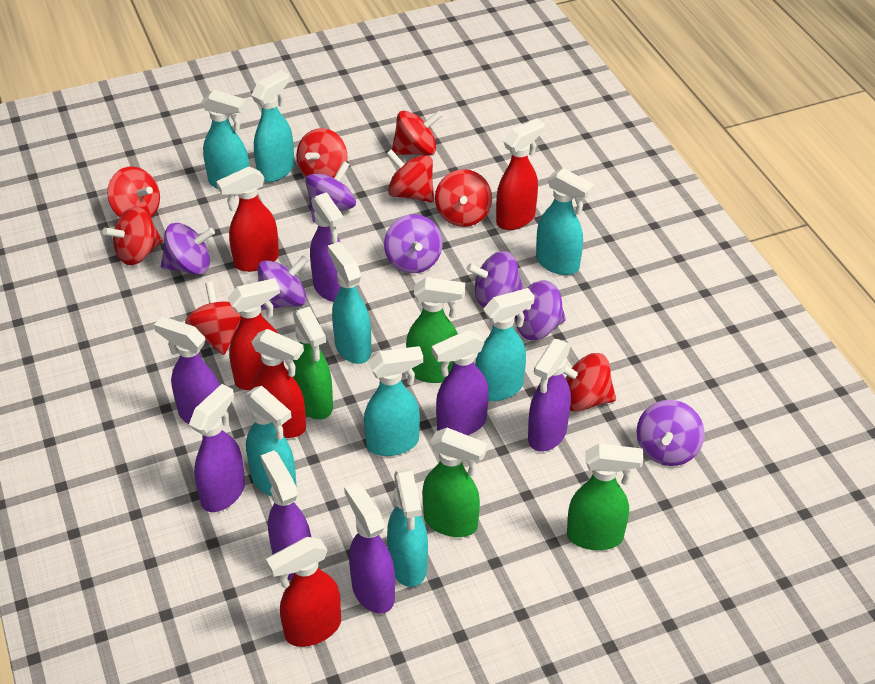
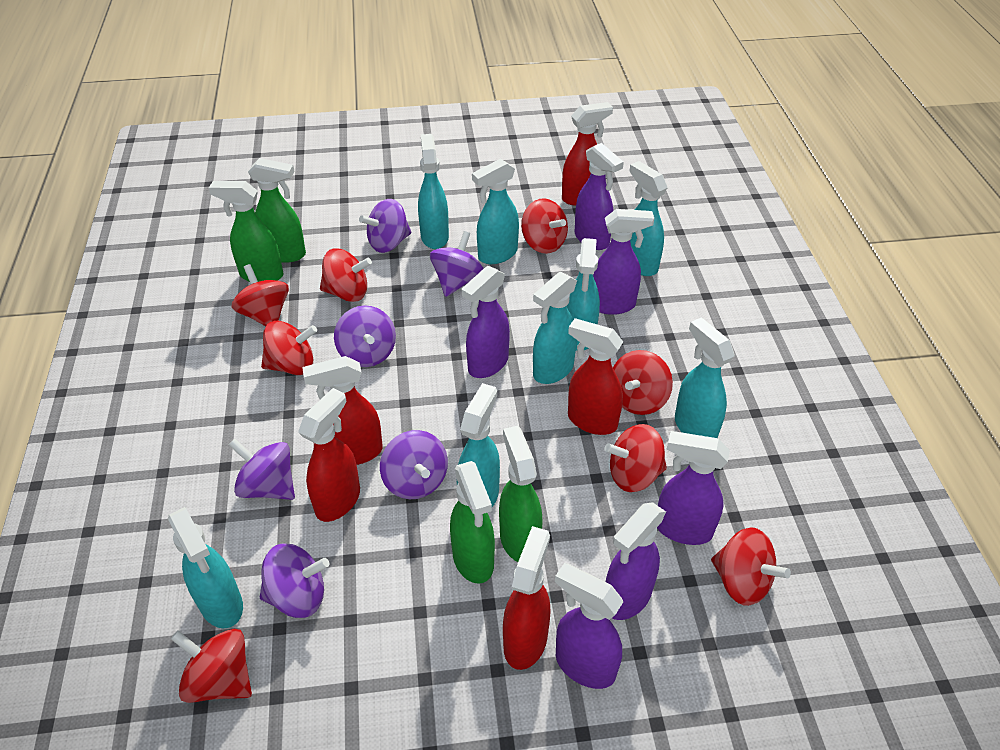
purple spinning top: [161,223,215,275] [258,255,309,310] [305,161,356,222] [384,214,443,273] [466,251,524,307] [515,280,566,340] [636,400,705,466] = 7 -> [229,439,295,500] [260,543,329,618] [334,305,396,367] [359,199,411,253] [380,430,448,499] [430,231,484,297] = 6
purple spray bottle: [154,316,220,424] [189,384,245,512] [261,451,311,580] [310,192,344,302] [344,482,395,613] [432,330,489,435] [528,339,571,451] = 7 -> [462,266,510,378] [555,563,623,689] [575,143,624,250] [593,209,654,315] [606,502,666,620] [657,431,730,545] = 6

